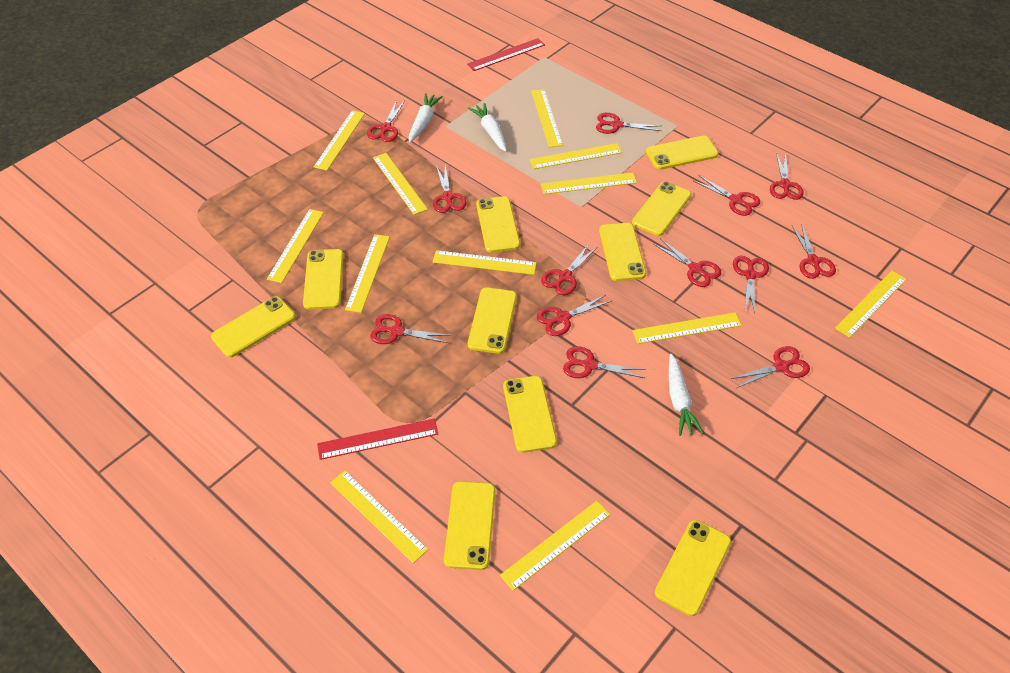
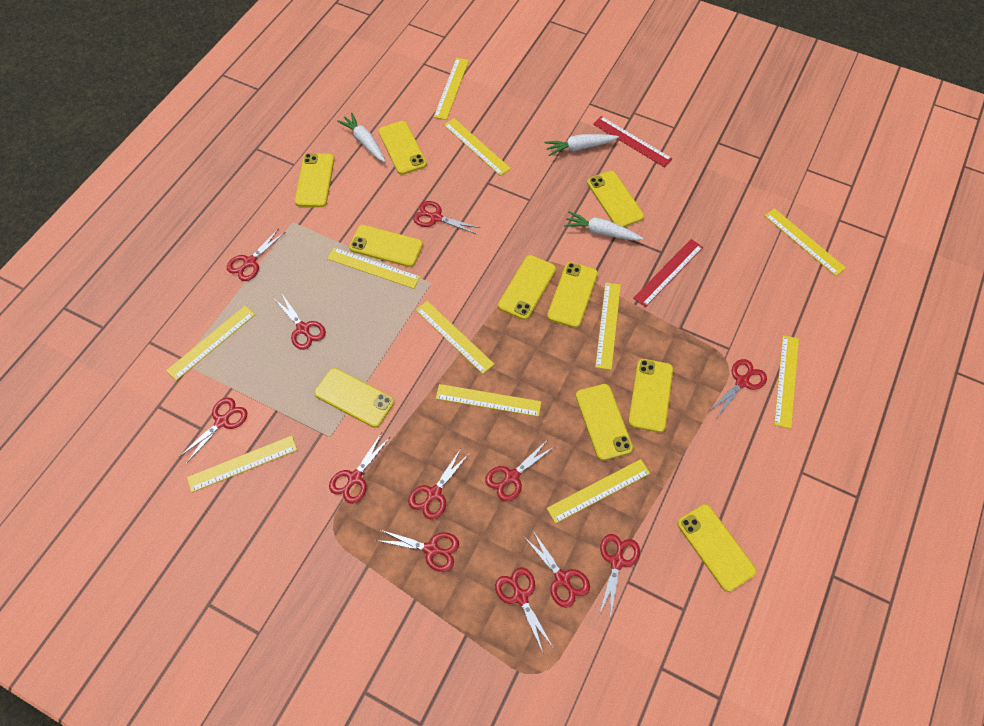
red scissors: [367,100,405,142] [370,314,451,344] [433,165,467,213] [537,295,611,336] [541,244,596,295] [563,346,646,378] [596,113,661,134] [654,238,721,287] [693,175,760,216] [731,346,810,388] [733,256,769,313] [770,153,804,200] [792,223,836,279] = 13 -> [179,398,247,464] [227,228,285,281] [273,294,326,350] [329,434,390,504] [376,530,459,572] [408,450,470,520] [413,201,480,234] [485,441,554,501] [495,567,554,652] [523,530,590,608] [599,534,640,618] [709,359,767,417] = 12
yellow ruler: [267,209,324,283] [314,110,365,171] [330,471,428,563] [345,234,390,313] [373,153,428,215] [433,250,537,275] [500,501,610,591] [529,143,622,169] [531,89,563,148] [541,172,637,194] [632,312,742,344] [835,271,906,338] = 12 -> [166,306,255,381] [187,436,297,493] [327,247,420,289] [416,301,494,374] [434,58,469,120] [436,384,541,417] [444,118,511,176] [547,459,650,523] [595,283,621,370] [764,208,846,276] [774,335,799,429] = 11

